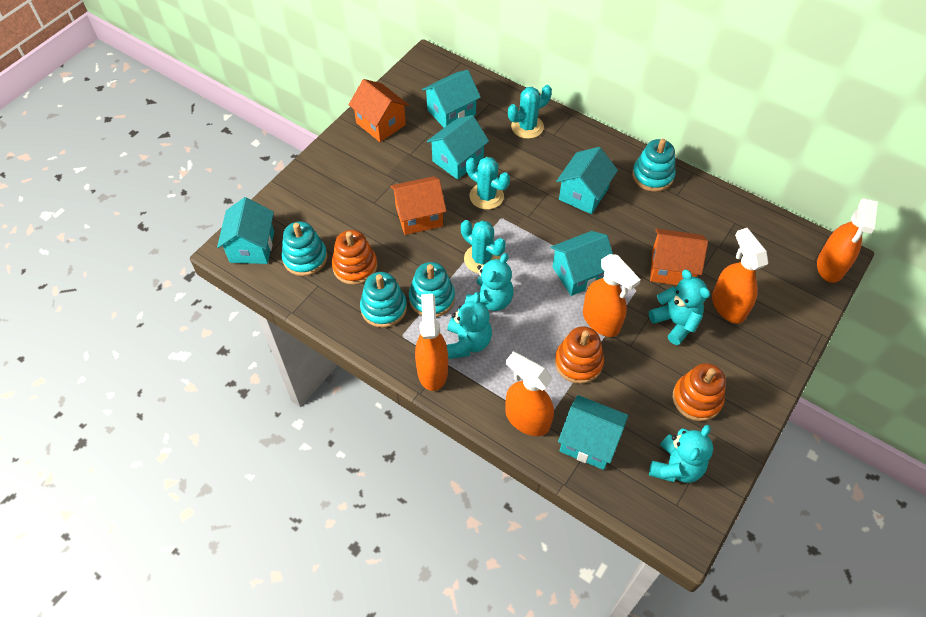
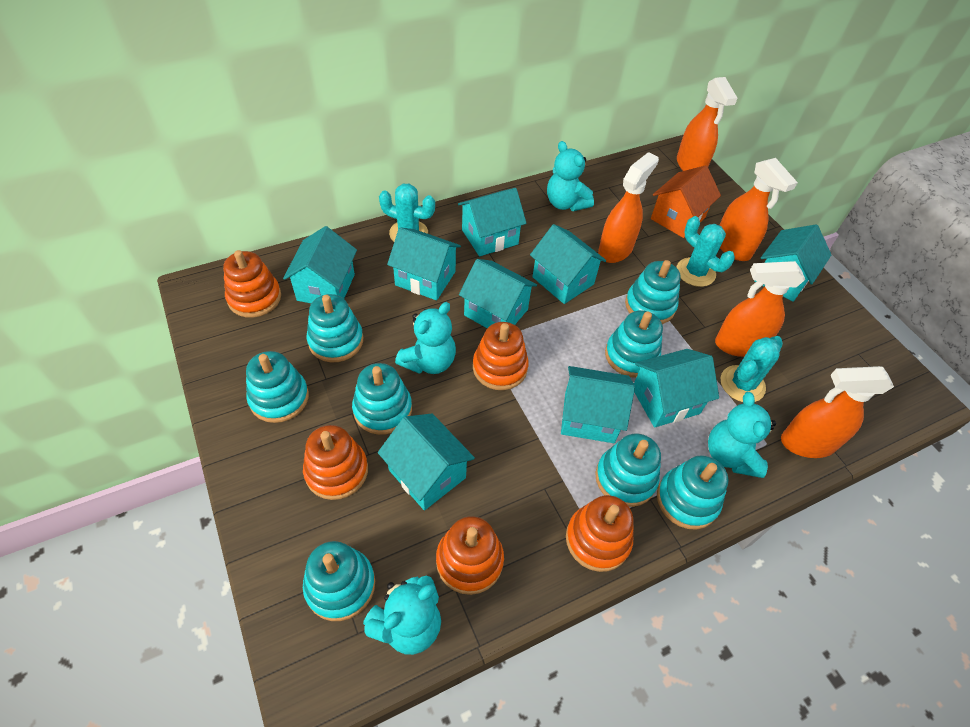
orange house: [349,79,409,142] [390,176,446,235] [650,229,708,285] = 3 -> [651,165,721,238] = 1
orange stacking toy: [332,230,377,285] [555,327,604,384] [673,363,726,421] = 3 -> [223,250,281,318] [303,425,368,500] [436,516,504,595] [473,322,529,390] [566,495,633,572] = 5
turquoise house: [217,197,274,264] [422,70,481,128] [427,115,489,180] [550,231,613,296] [556,147,618,214] [558,395,628,470] = 6 -> [283,226,357,303] [378,414,475,511] [387,227,461,300] [458,188,527,256] [459,259,537,328] [530,224,606,304] [561,366,635,443] [634,349,719,427] [754,224,832,302] = 9
turquoise stacking toy: [281,221,327,276] [360,272,407,328] [409,262,455,317] [632,139,676,192] = 4 -> [246,351,309,423] [303,541,375,621] [307,294,363,362] [352,363,412,435] [595,433,661,507] [605,310,663,378] [625,260,681,324] [657,455,728,530] = 8

